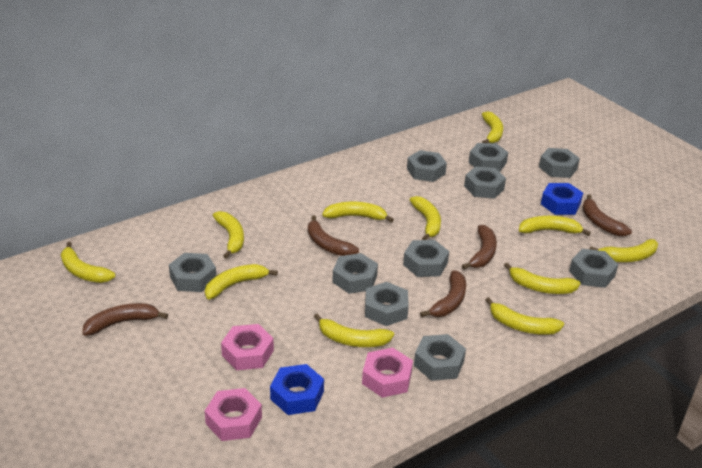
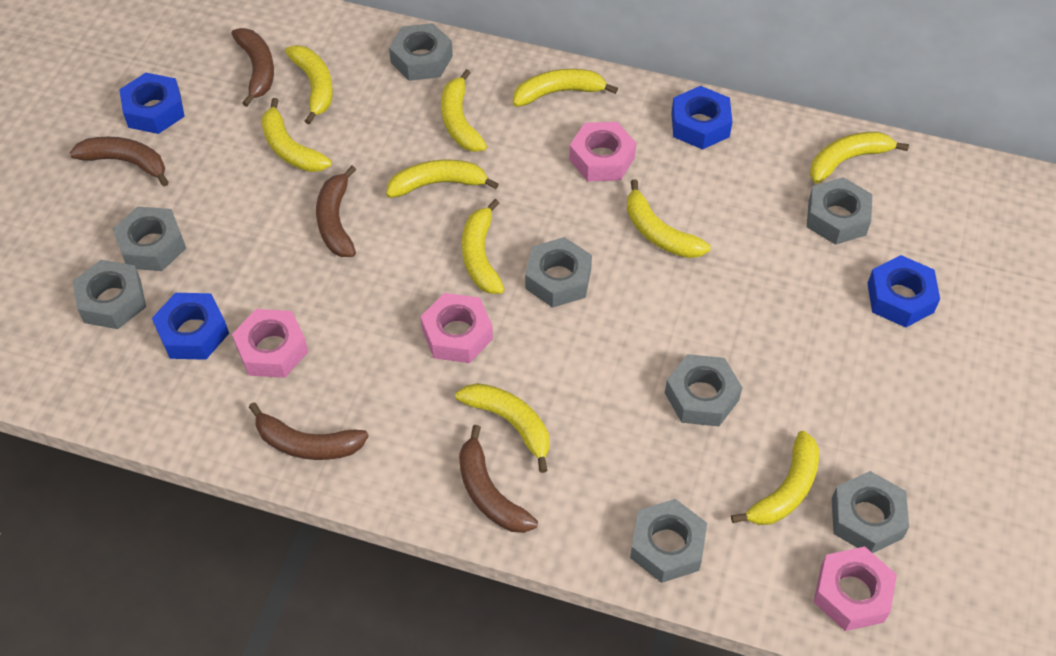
blue nut: [270,364,324,415] [541,183,583,215] = 2 -> [119,73,185,134] [152,293,229,360] [671,86,732,149] [867,255,940,327] = 4
grey nut: [169,253,216,292] [332,253,378,294] [365,282,409,326] [403,240,449,277] [407,150,447,182] [414,334,466,381] [464,166,506,199] [468,143,508,172] [539,148,580,178] [569,249,618,288] = 10 -> [73,260,146,329] [113,206,186,271] [389,23,453,81] [525,237,592,308] [630,499,707,583] [665,354,743,427] [807,177,872,245] [832,471,909,553] = 8
pink nut: [205,388,262,441] [221,324,274,370] [362,348,413,398] = 3 -> [232,309,308,378] [420,293,493,363] [569,122,636,181] [814,547,897,631] = 4
yellow banana: [61,242,116,283] [205,264,278,300] [213,211,244,259] [314,314,394,347] [322,202,394,223] [410,196,441,240] [482,111,503,143] [485,297,564,335] [504,263,581,294] [519,216,591,236] [590,239,658,262] = 11 -> [261,98,332,172] [285,45,333,125] [386,160,499,198] [441,69,487,152] [455,383,549,473] [462,199,505,294] [513,69,618,107] [627,179,710,258] [731,431,819,525] [810,132,909,184] = 10

